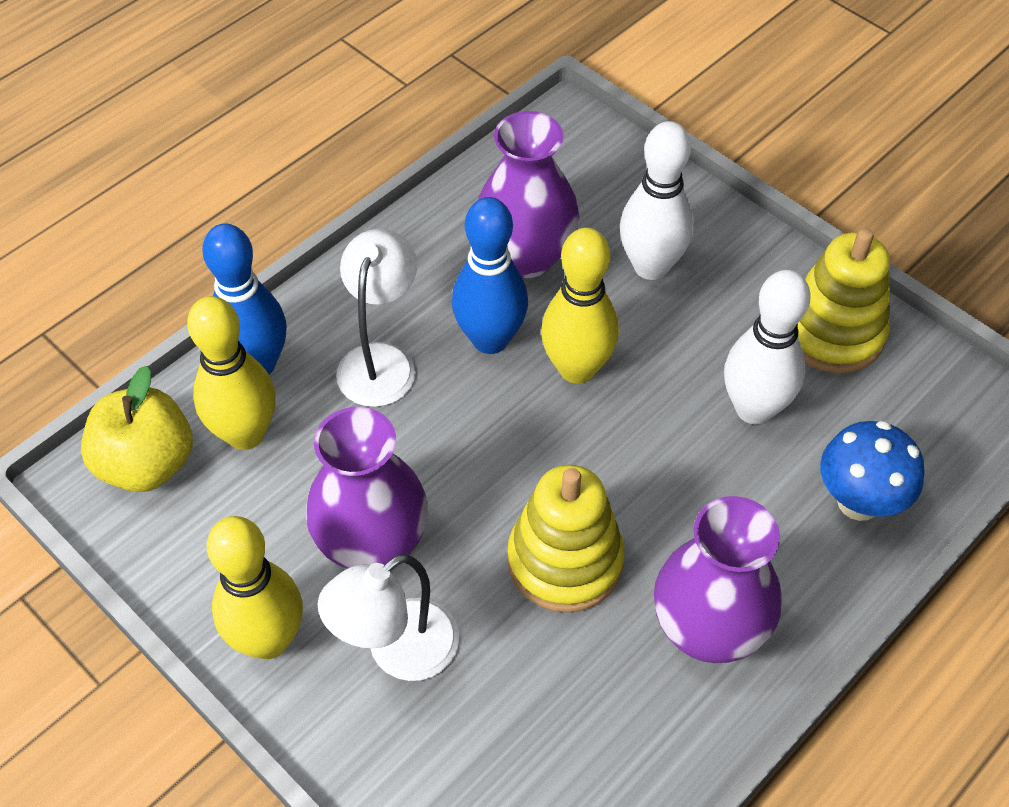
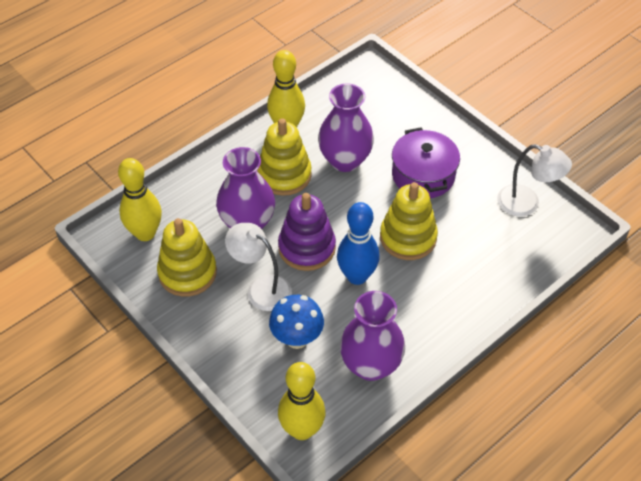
blue bowling pin: [202,223,287,375] [452,197,528,354] = 2 -> [337,202,380,285] = 1
purple pot: none = 0 -> [392,128,460,198] = 1
purple stacking toy: none = 0 -> [278,193,336,271] = 1
white bowling pin: [620,121,694,280] [724,270,811,424] = 2 -> none = 0
yellow apple: [81,366,193,492] = 1 -> none = 0
yellow stacking toy: [507,465,625,613] [798,228,890,373] = 2 -> [157,218,217,297] [257,118,312,196] [380,182,438,260] = 3

